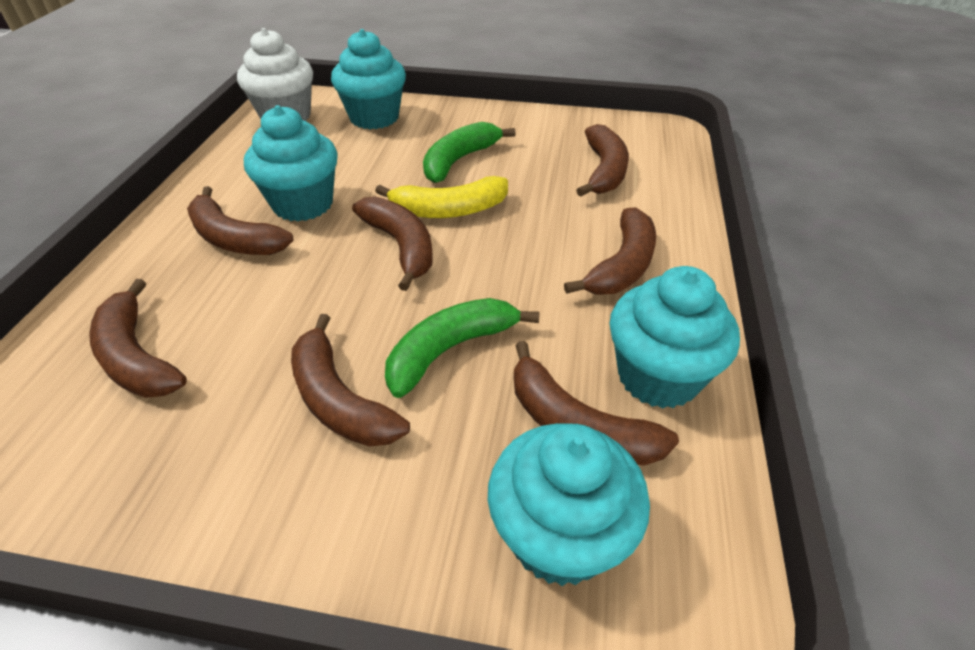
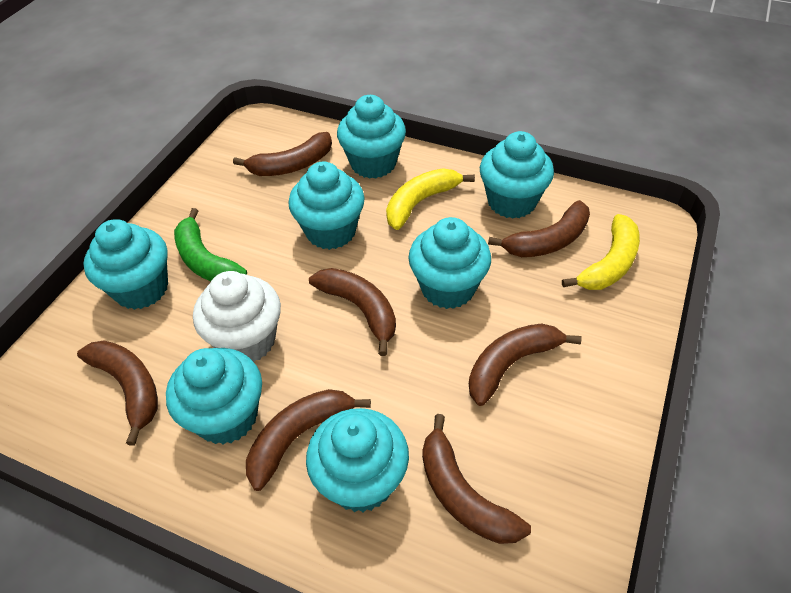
green banana: [385,298,540,398] [423,122,516,183] = 2 -> [174,208,247,281] = 1
turquoise cupcake: [244,105,338,221] [331,29,406,129] [488,423,650,586] [609,266,740,409] = 4 -> [84,219,168,310] [166,348,262,444] [288,162,365,250] [306,408,409,512] [337,95,406,179] [408,217,491,309] [480,131,554,219] = 7
yellow banana: [375,176,508,218] = 1 -> [386,168,475,230] [562,214,640,290] = 2

